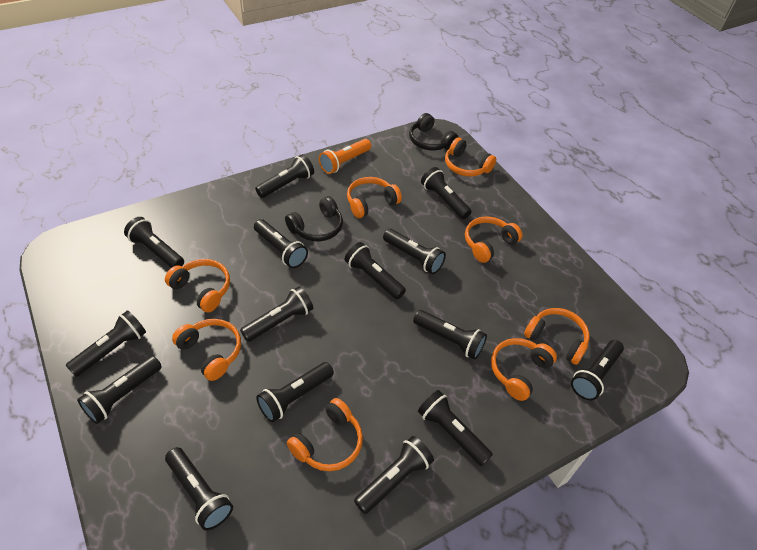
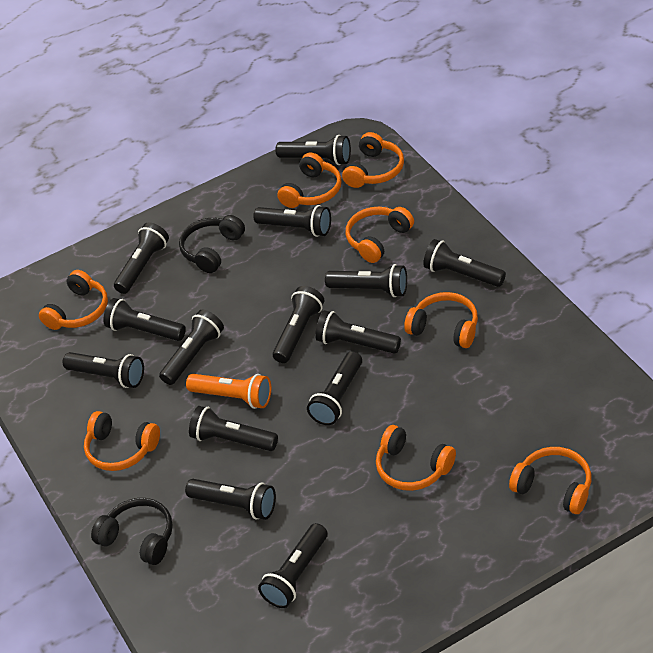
black flashlight: [65,310,146,377] [77,356,162,424] [124,217,184,268] [165,447,233,531] [240,286,313,342] [254,219,308,268] [255,154,314,198] [256,362,334,422] [345,242,406,299] [354,436,434,514] [383,229,446,274] [413,310,487,360] [418,390,493,466] [421,167,472,219] [571,340,624,401] = 15 -> [63,352,144,388] [103,298,186,341] [114,222,169,294] [159,310,224,385] [185,479,276,520] [189,406,278,451] [253,205,331,237] [258,523,328,608] [273,286,324,363] [275,135,351,165] [307,351,362,425] [315,310,401,353] [325,264,407,297] [423,239,506,287] = 14

